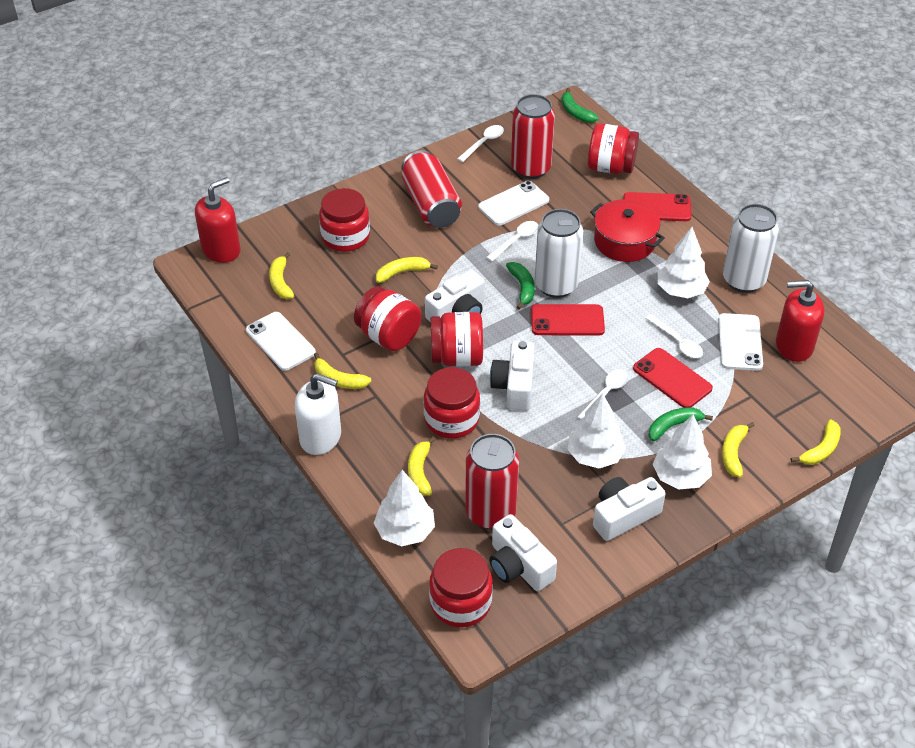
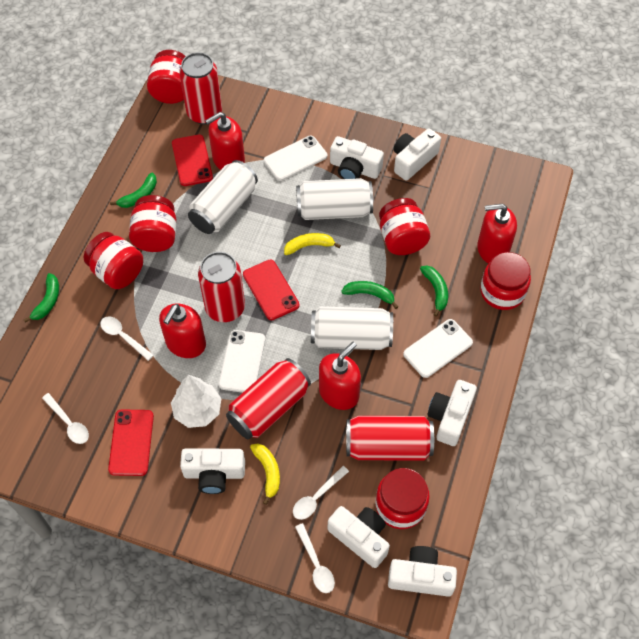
green banana: [506,262,535,310] [561,88,599,123] [649,407,713,441] = 3 -> [23,273,59,323] [110,173,157,208] [341,281,398,309] [420,266,448,317] = 4
red can: [402,150,462,228] [465,434,519,529] [511,94,555,179] = 3 -> [179,52,222,125] [198,252,245,322] [226,358,311,439] [346,416,434,461] = 4
red pot: [590,199,665,262] = 1 -> none = 0
red soap dispenser: [195,177,241,263] [776,280,824,362] = 2 -> [159,304,206,358] [205,112,245,170] [319,342,361,410] [477,203,517,263] = 4
white camera: [425,270,485,322] [489,514,557,591] [490,341,535,410] [593,477,666,541] = 4 -> [180,448,245,494] [328,506,390,568] [330,136,384,179] [388,546,457,597] [393,128,441,181] [427,380,477,446] = 6
white can: [535,209,583,298] [723,204,779,293] = 2 -> [188,160,258,234] [296,178,373,220] [311,306,393,350] = 3
white soap dispenser: [295,373,341,455] = 1 -> none = 0
white tree: [374,470,435,546] [567,393,626,468] [653,414,712,489] [658,227,710,298] = 4 -> [171,375,222,428] = 1
yellow banana: [269,252,294,299] [314,353,371,389] [376,257,438,283] [408,437,436,496] [722,422,755,478] [791,420,841,465] = 6 -> [250,444,280,505] [284,233,341,255] = 2

